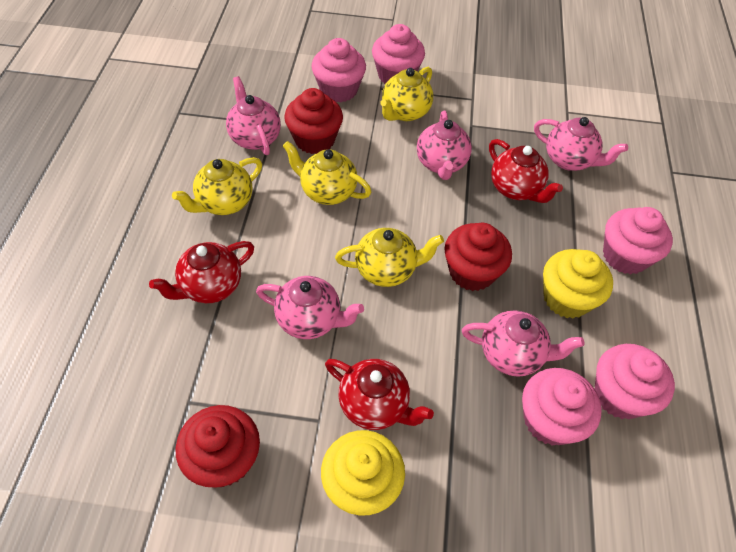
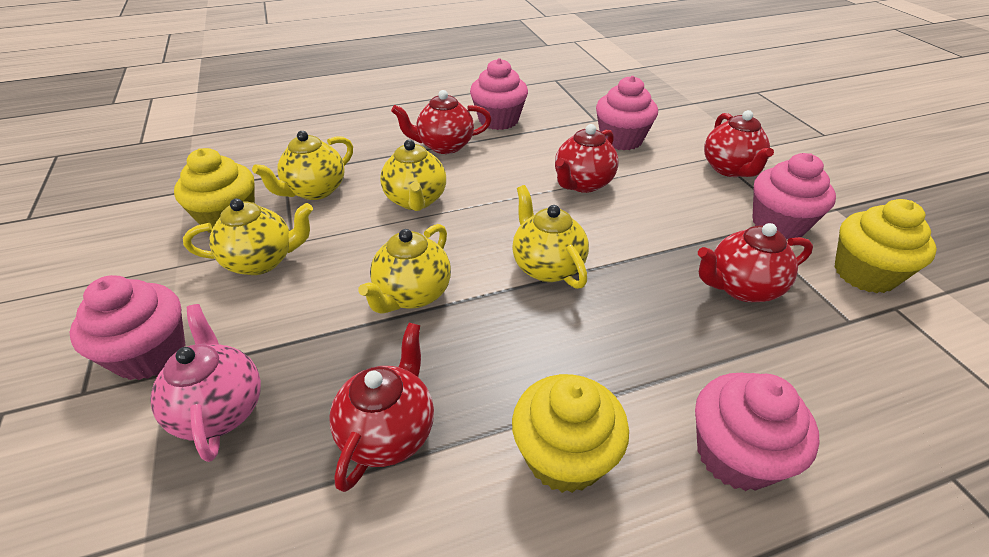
pink teapot: [226,76,281,155] [256,276,364,339] [417,111,472,180] [462,310,585,377] [534,117,628,171] = 5 -> [150,304,261,462] = 1
red cupcake: [176,405,260,487] [284,88,343,154] [444,223,512,291] = 3 -> none = 0
red teapot: [149,241,254,303] [325,359,434,430] [489,139,563,203] = 3 -> [329,323,434,492] [391,90,492,154] [555,124,619,193] [698,223,813,302] [704,110,774,177] = 5
yellow cupcake: [321,430,405,516] [543,249,613,318] = 2 -> [174,148,255,233] [512,374,629,493] [834,199,937,293] = 3
yellow teapot: [172,157,262,215] [283,141,371,205] [335,228,444,287] [380,67,433,121] = 4 -> [183,198,313,275] [252,131,353,200] [358,224,451,314] [380,139,446,211] [512,185,589,289] = 5

